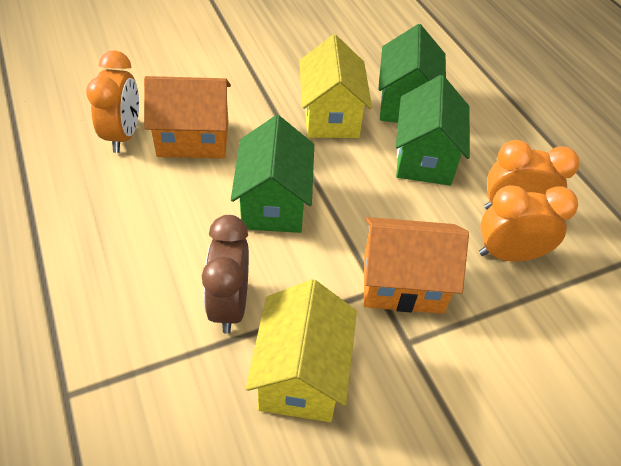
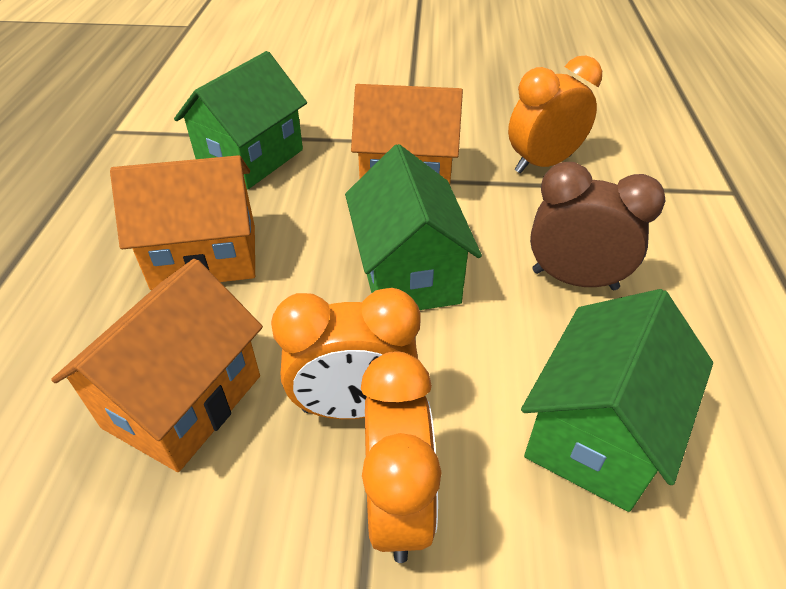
orange house: [144,76,231,158] [364,217,469,314] = 2 -> [51,259,263,472] [110,155,255,290] [351,84,463,184] = 3
yellow house: [246,279,357,422] [299,35,372,138] = 2 -> none = 0

